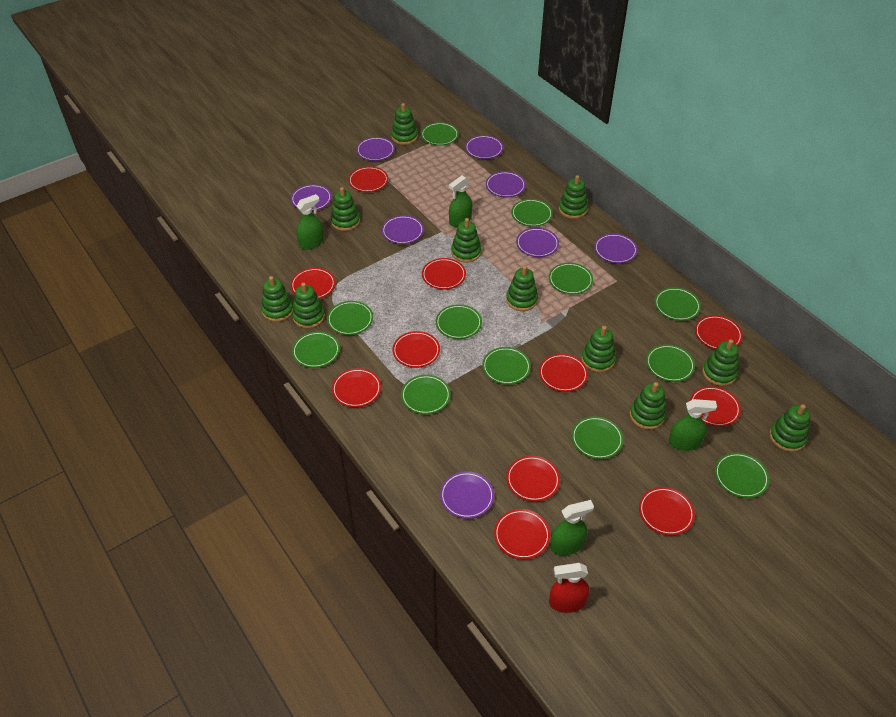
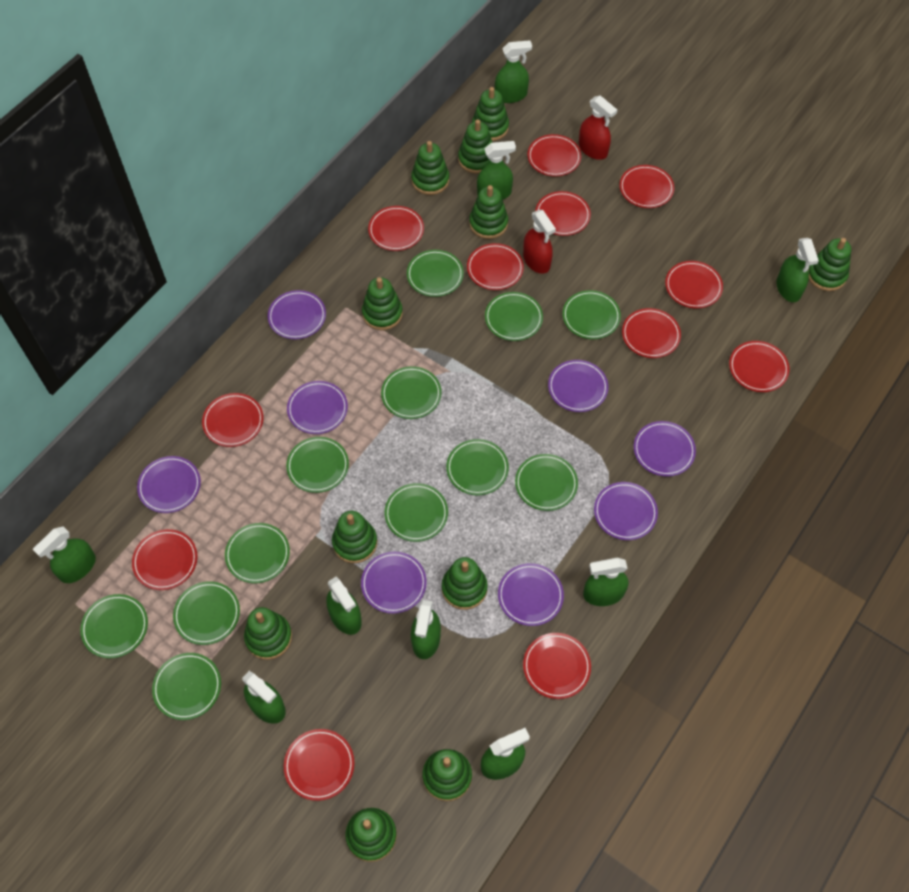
green spray bottle: [296,194,324,250] [449,175,472,227] [550,500,594,556] [669,399,717,451] = 4 -> [33,527,96,583] [242,671,286,724] [326,577,362,635] [411,600,441,659] [477,141,516,199] [481,728,530,780] [495,40,532,103] [583,558,628,606] [776,238,819,302] = 9
red plate: [290,268,335,299] [332,368,381,407] [348,166,388,192] [392,331,440,368] [422,258,466,290] [494,509,550,559] [506,456,560,502] [539,354,588,392] [639,487,695,536] [690,386,741,427] [695,315,743,349] = 11 -> [132,529,197,590] [202,393,264,447] [284,729,354,801] [368,206,424,251] [467,243,524,290] [523,633,591,699] [528,134,581,177] [535,191,591,236] [620,165,674,208] [622,308,681,358] [665,261,723,309] [729,341,789,392] = 12
red spray bottle: [549,563,589,613] = 1 -> [523,210,556,274] [579,95,617,160] = 2

